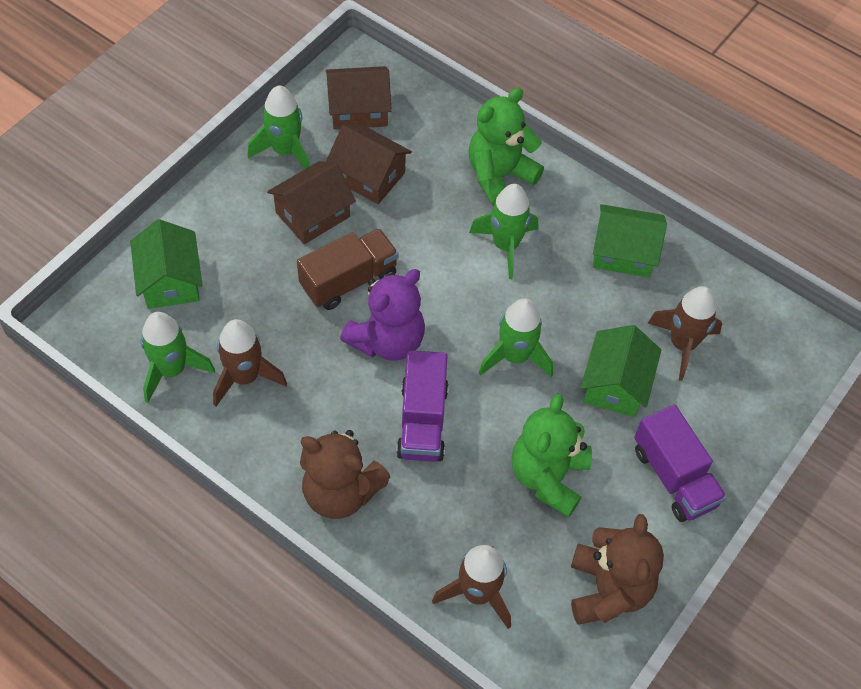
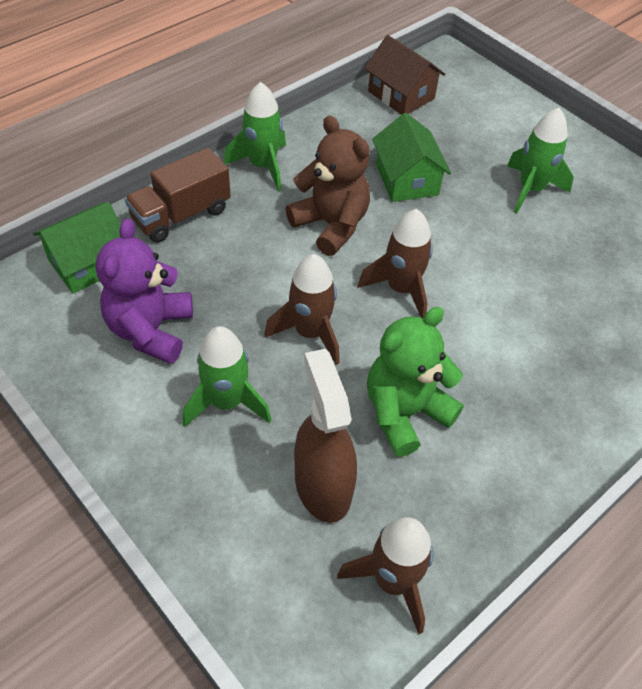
brown house: [267,161,356,244] [326,66,392,130] [326,124,412,204] = 3 -> [364,35,445,115] = 1
brown spray bottle: none = 0 -> [294,349,357,523] = 1
brown teddy bear: [300,430,390,519] [571,514,664,625] = 2 -> [286,116,370,256] = 1
green house: [130,219,203,309] [581,325,661,417] [593,204,667,277] = 3 -> [33,202,121,293] [372,113,451,202] = 2
green rocket: [141,312,215,403] [247,85,310,169] [469,184,538,279] [479,298,553,377] = 4 -> [183,326,271,427] [224,82,286,191] [507,108,574,213] = 3
green teddy bear: [468,88,544,206] [511,394,592,517] = 2 -> [367,307,463,457] = 1
purple truck: [396,350,449,462] [634,405,727,522] = 2 -> none = 0

